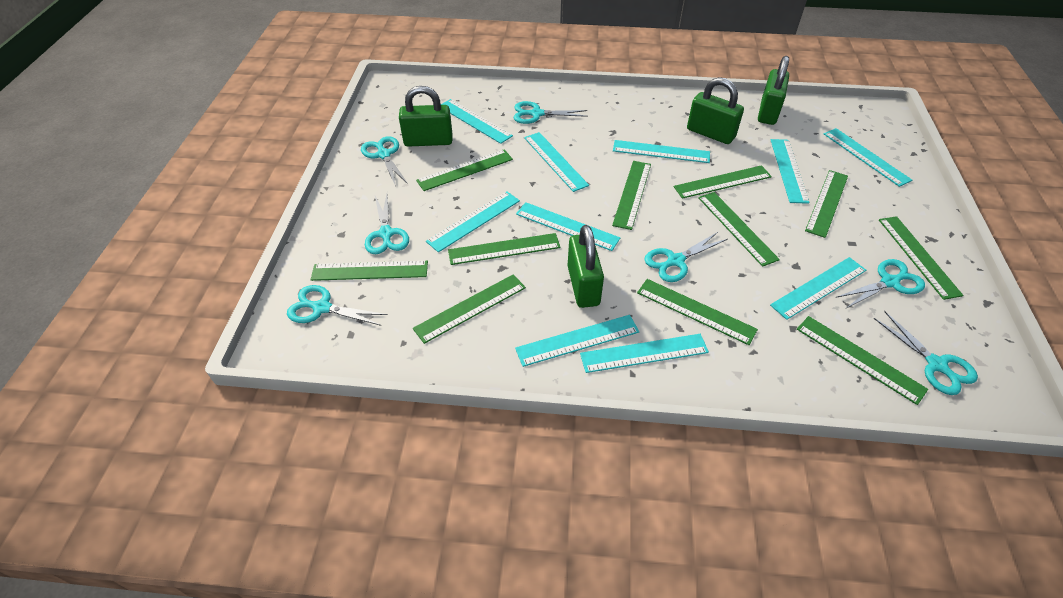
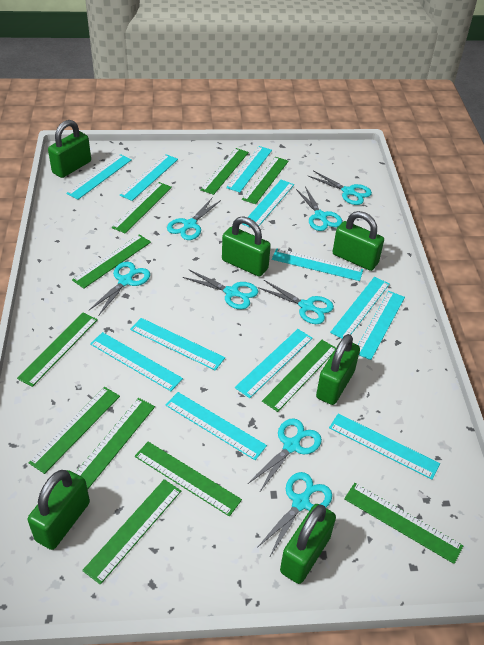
green padlock: [399,86,453,147] [568,225,604,308] [687,77,744,144] [758,56,789,125] = 4 -> [28,470,90,550] [48,120,91,178] [222,216,271,277] [280,504,336,584] [316,334,360,405] [332,211,384,271] = 6
turquoise ruler: [426,191,520,252] [441,99,513,144] [515,315,639,367] [516,202,620,251] [524,132,589,192] [580,334,709,373] [613,140,710,163] [770,257,866,320] [771,139,809,204] [824,128,912,187] = 10 -> [66,154,132,200] [90,332,183,391] [120,154,178,201] [130,318,225,371] [166,392,267,460] [226,146,272,192] [235,329,313,398] [242,180,294,228] [272,248,363,281] [329,413,440,480] [330,277,390,338] [358,291,405,360] = 12
turquoise scissors: [287,285,388,326] [361,136,408,187] [365,194,409,254] [514,101,588,124] [644,232,728,282] [836,259,925,308] [873,311,978,395] = 7 -> [88,262,150,316] [167,198,221,240] [183,269,258,309] [248,418,322,493] [257,472,332,558] [258,280,334,324] [296,186,342,231] [308,170,372,205] = 8

